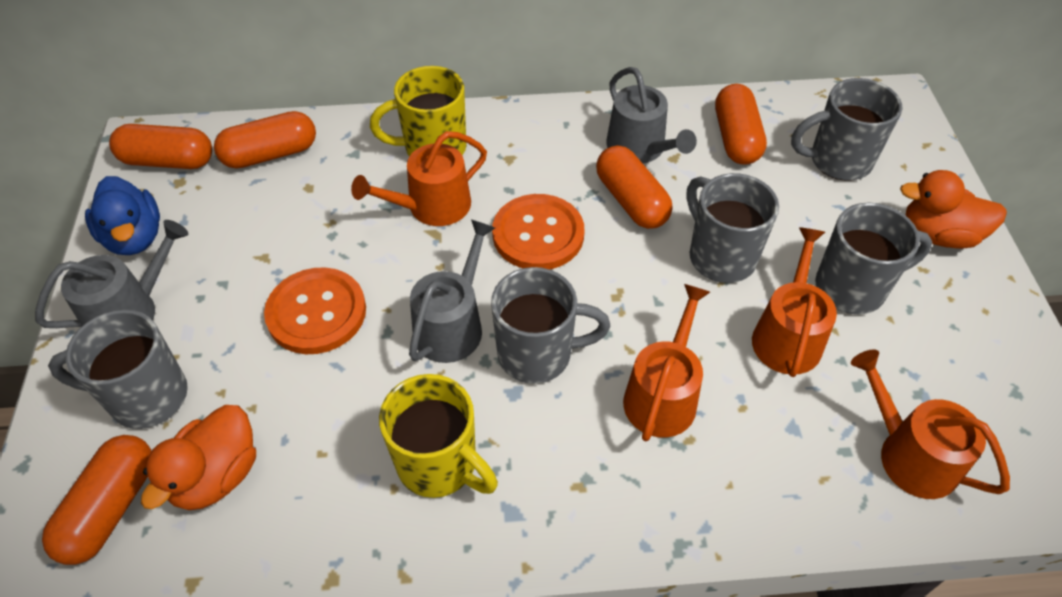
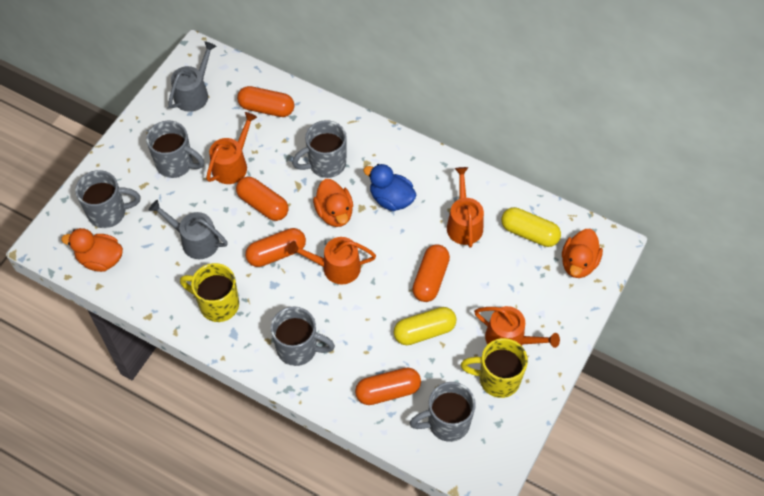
grey watering can: [35,220,188,328] [409,220,495,363] [606,67,697,163] = 3 -> [149,200,228,259] [168,41,216,112] = 2
orange button: [264,267,366,354] [492,194,584,269] = 2 -> none = 0
orange duck: [141,405,256,510] [900,170,1007,249] = 2 -> [61,228,123,272] [313,179,353,227] [562,229,603,278] = 3
yellow capsule: none = 0 -> [393,307,457,345] [501,207,561,247] = 2

